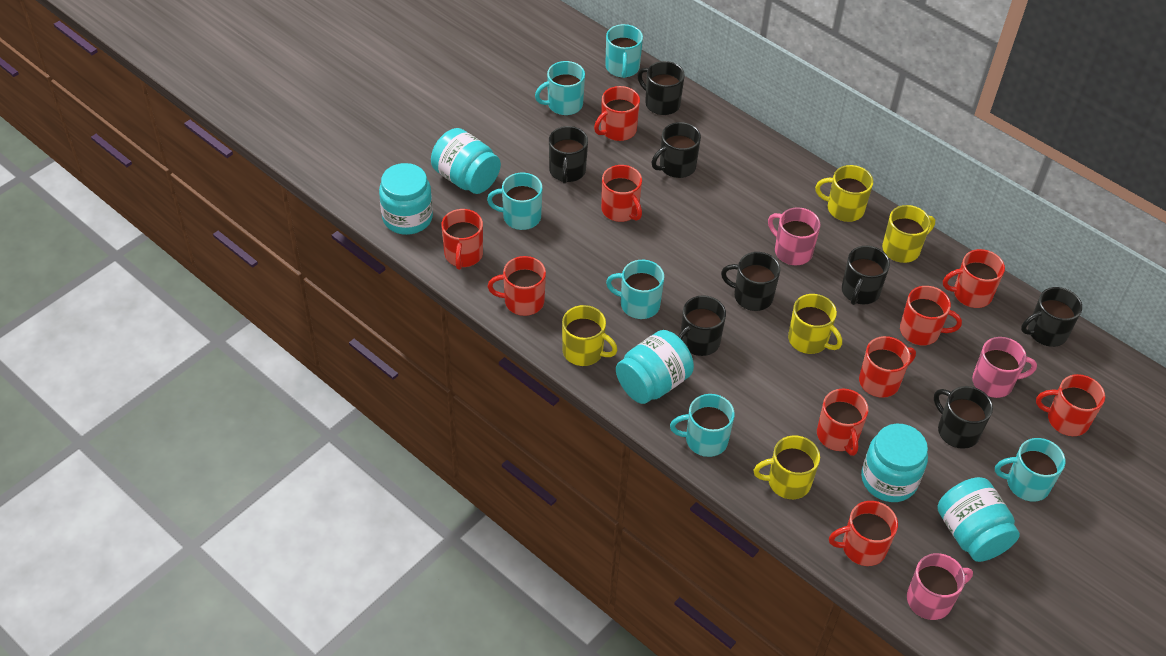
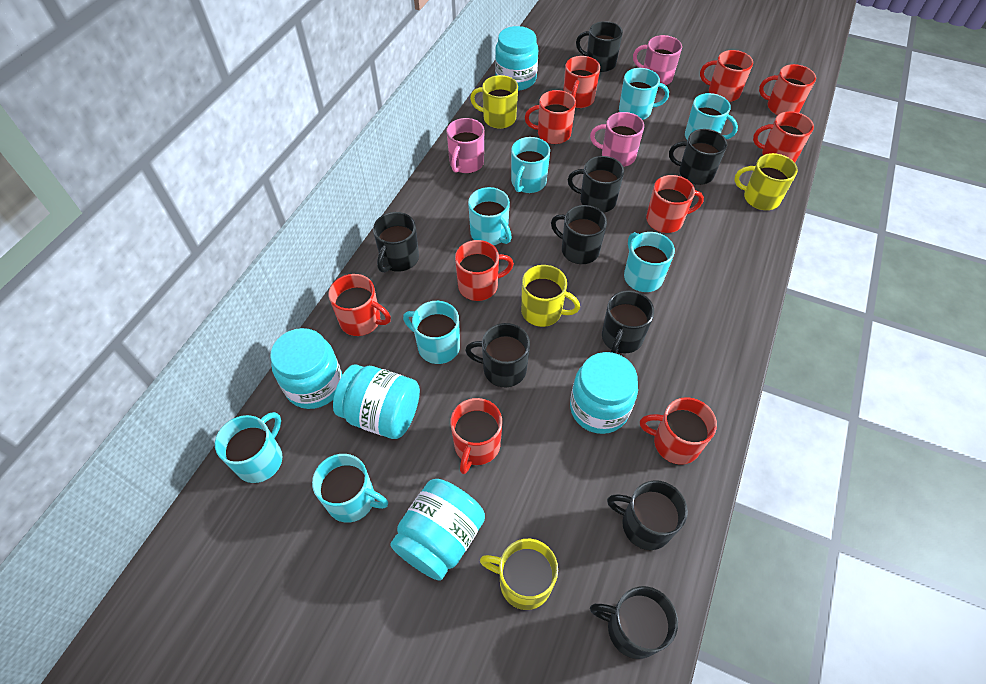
black mug: [549,126,588,184] [638,61,685,115] [652,122,701,178] [678,295,726,356] [721,252,780,311] [842,246,890,305] [934,386,993,449] [1021,287,1082,347] = 8 -> [373,212,419,273] [465,323,530,387] [551,205,607,264] [568,156,624,213] [576,21,623,72] [590,586,678,659] [602,290,654,354] [607,480,688,550] [669,129,727,185] = 9
turquoise mug: [487,173,542,230] [535,61,585,115] [605,24,643,78] [606,260,664,319] [670,394,735,457] [995,438,1065,502] = 6 -> [215,412,283,483] [312,454,388,523] [403,301,460,364] [468,187,512,245] [511,137,550,193] [619,68,669,120] [624,232,675,292] [685,93,738,140] = 8
yellow mug: [562,305,618,366] [754,435,820,499] [788,294,842,354] [815,165,873,222] [882,205,935,263] = 5 -> [470,75,518,129] [480,539,558,610] [521,265,580,327] [734,153,798,210] = 4

